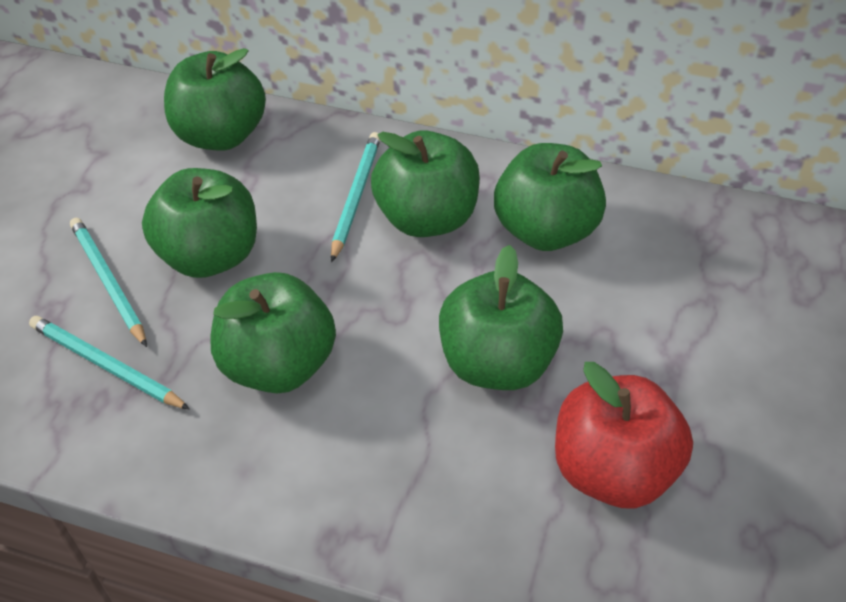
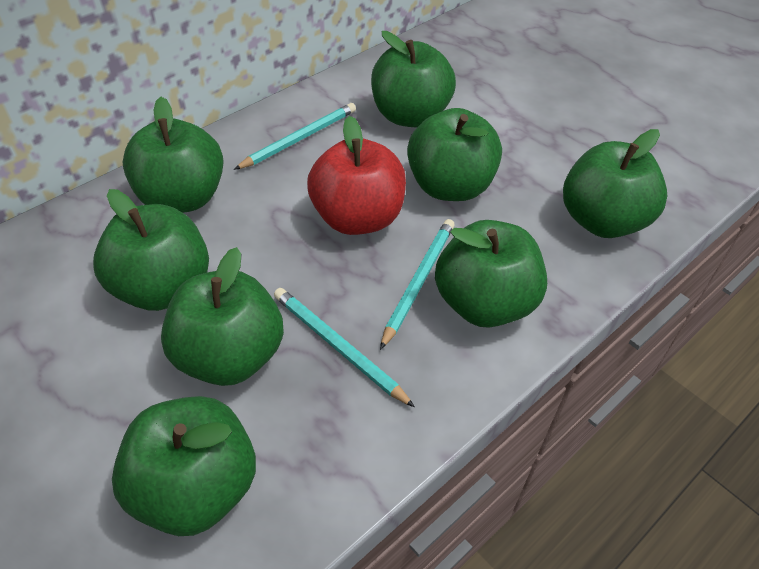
green apple: [142,168,257,278] [164,48,266,151] [210,272,336,393] [371,130,480,237] [439,245,563,390] [494,143,606,251] = 6 -> [93,189,209,311] [112,396,256,536] [122,97,224,213] [161,247,284,386] [371,31,456,127] [407,108,502,201] [435,220,547,328] [563,129,667,238] = 8

